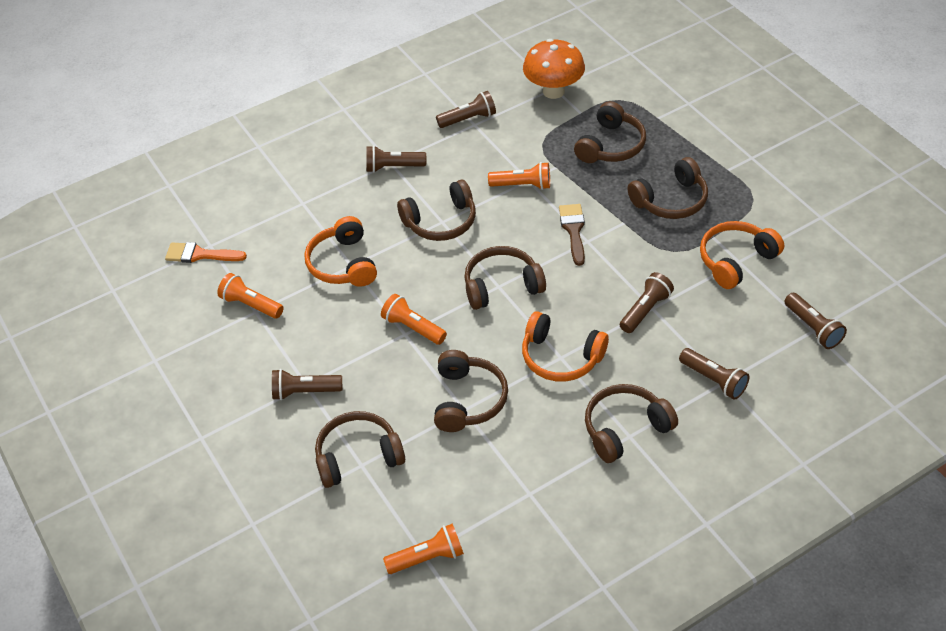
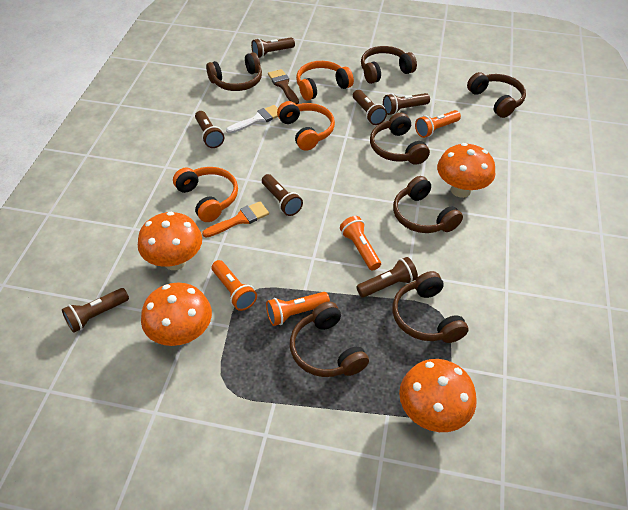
brown flashlight: [272,369,342,400] [366,145,426,173] [436,91,496,128] [620,272,674,333] [679,348,750,400] [784,293,847,349] = 6 -> [62,288,129,333] [195,111,224,148] [251,37,295,58] [262,174,303,216] [353,90,387,125] [356,257,418,298] [383,93,430,115] = 7
orange mushroom: [523,39,585,99] = 1 -> [138,212,202,270] [141,283,212,346] [399,359,476,432] [437,143,496,198] = 4
white brush: none = 0 -> [226,105,278,134] = 1

